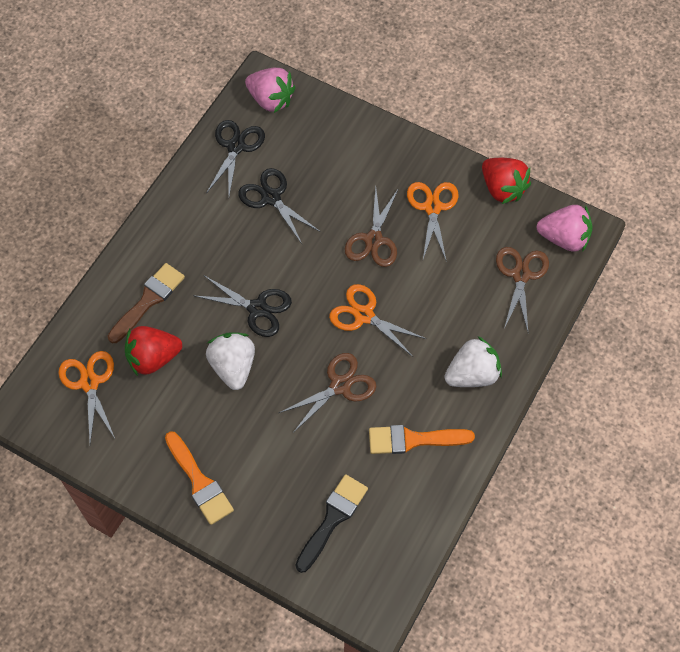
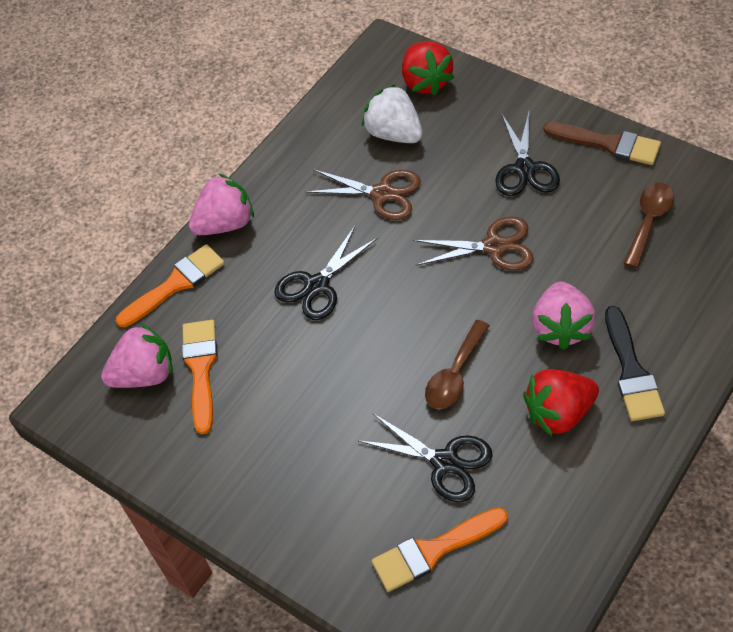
brown scissors: [279,353,377,433] [345,188,399,267] [496,247,549,331] = 3 -> [305,169,421,220] [413,216,534,270] = 2
brown spoon: none = 0 -> [425,320,490,409] [623,182,674,268] = 2
orange brush: [165,431,234,525] [369,425,475,454] = 2 -> [116,244,225,327] [182,320,218,435] [372,507,508,592] = 3
orange scissors: [59,351,115,443] [329,284,427,357] [407,182,458,262] = 3 -> none = 0
pink strawberry: [245,68,295,113] [537,205,593,252] = 2 -> [101,323,173,388] [189,174,254,235] [532,282,596,350] = 3
white strawberry: [206,333,255,390] [444,336,502,387] = 2 -> [362,84,423,143] = 1

